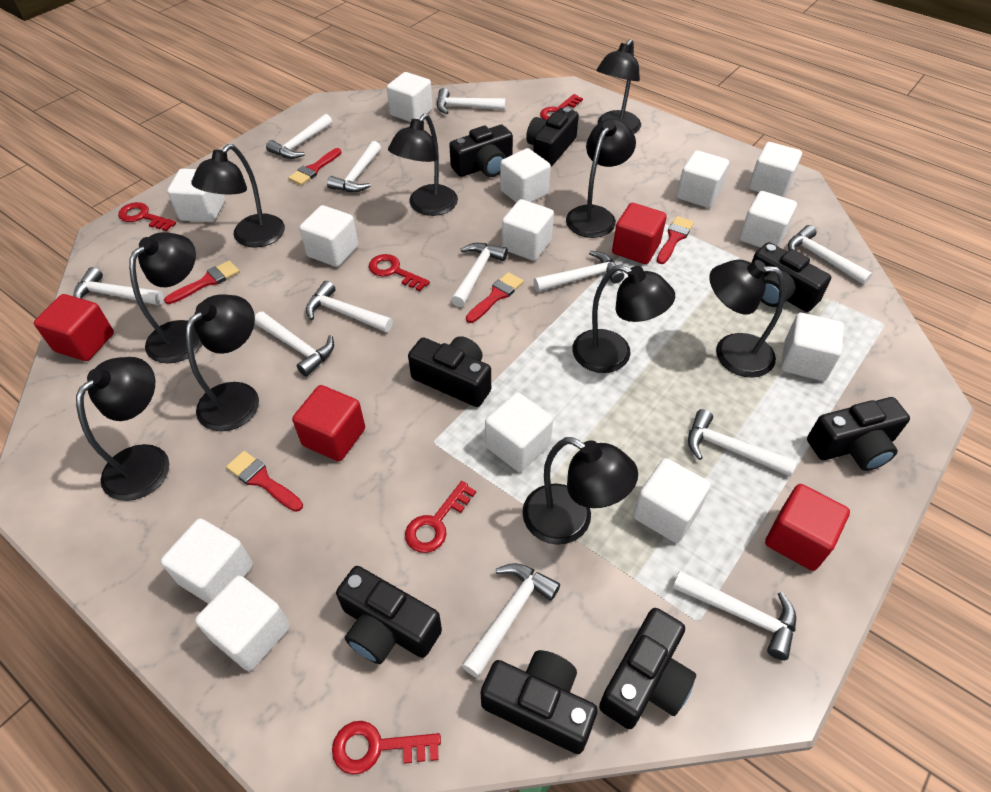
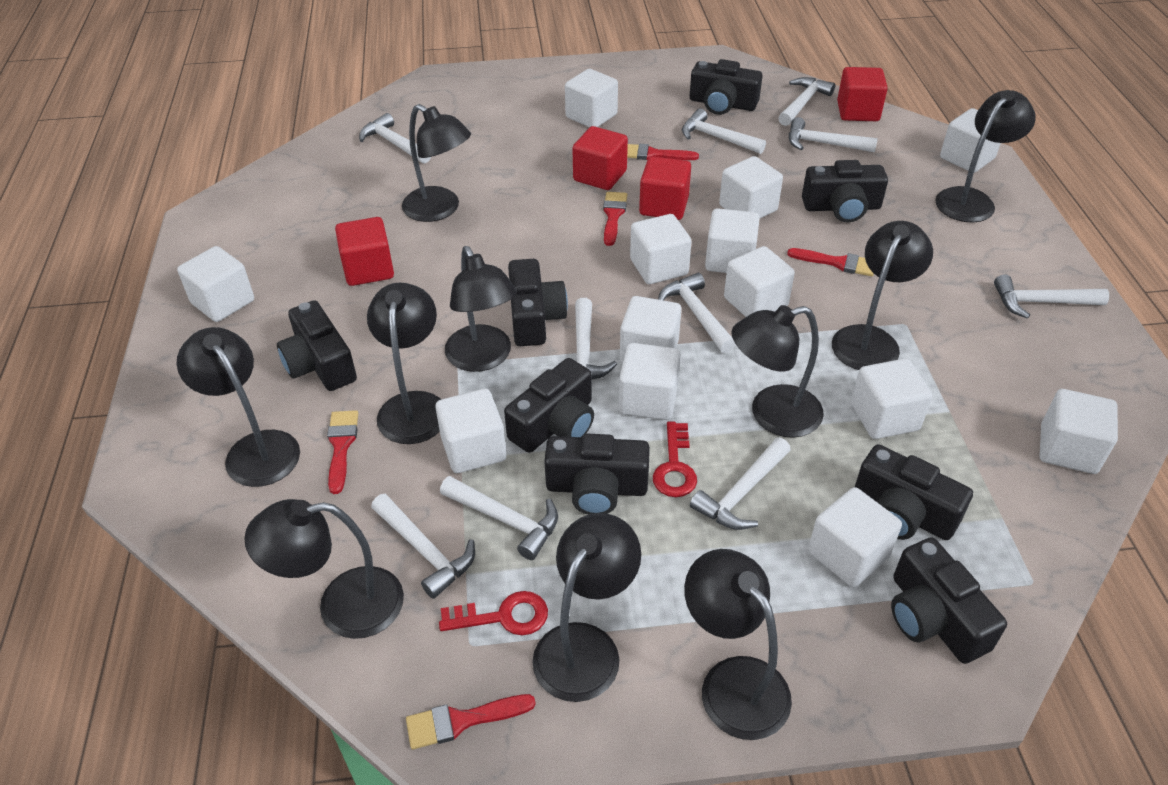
red key: [118,202,176,231] [332,721,441,774] [369,254,430,291] [405,481,476,553] [540,94,583,120] = 5 -> [439,591,548,635] [653,422,697,497] = 2
white hammer: [73,267,164,305] [255,312,334,377] [266,114,332,159] [306,281,393,332] [327,141,381,192] [437,88,506,114] [451,243,508,307] [462,563,560,678] [534,250,624,292] [672,571,796,660] [688,409,797,476] [788,225,873,285] = 12 -> [359,113,431,164] [371,494,475,599] [440,476,558,560] [559,298,617,379] [658,273,735,353] [682,109,766,154] [690,438,791,530] [778,77,835,126] [789,117,878,152] [994,274,1109,319] = 10

